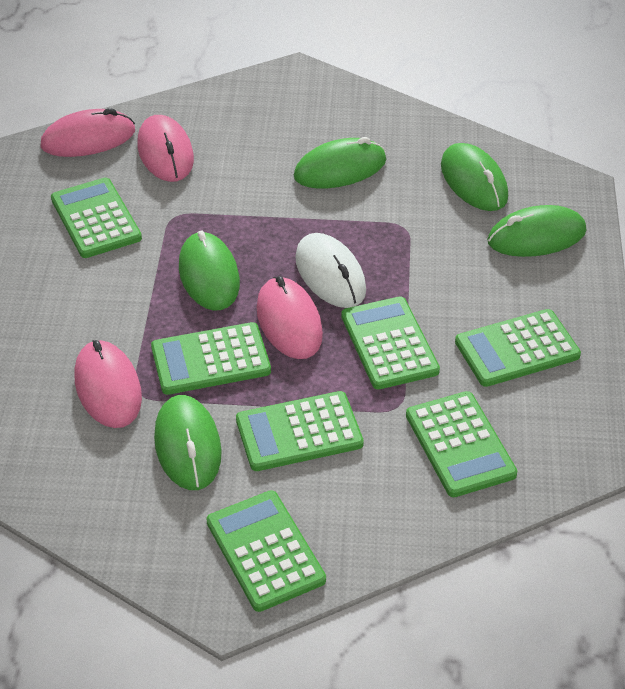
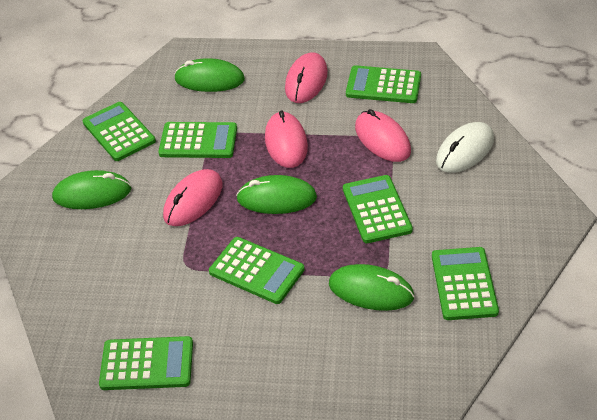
green mouse: [154,395,222,490] [179,231,240,310] [294,137,386,189] [441,143,508,211] [487,205,587,257] = 5 -> [52,170,131,209] [174,58,245,92] [236,175,317,214] [329,264,415,311] = 4

